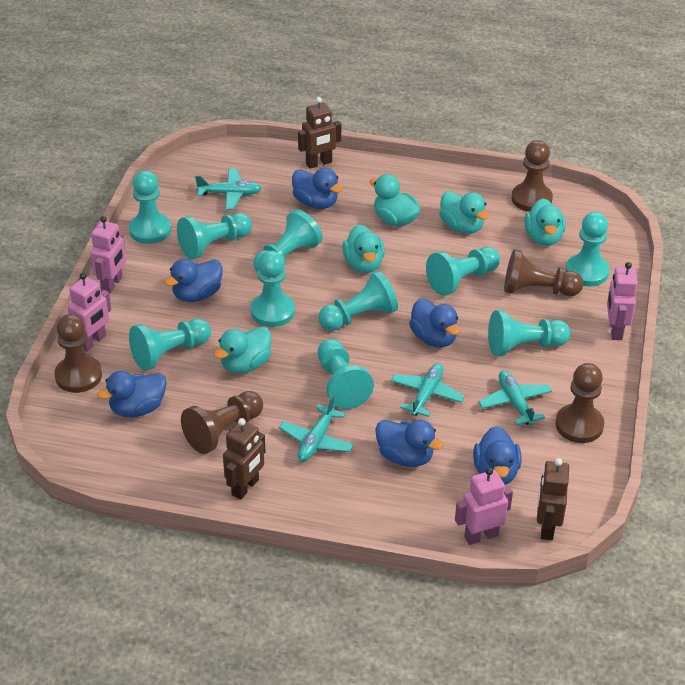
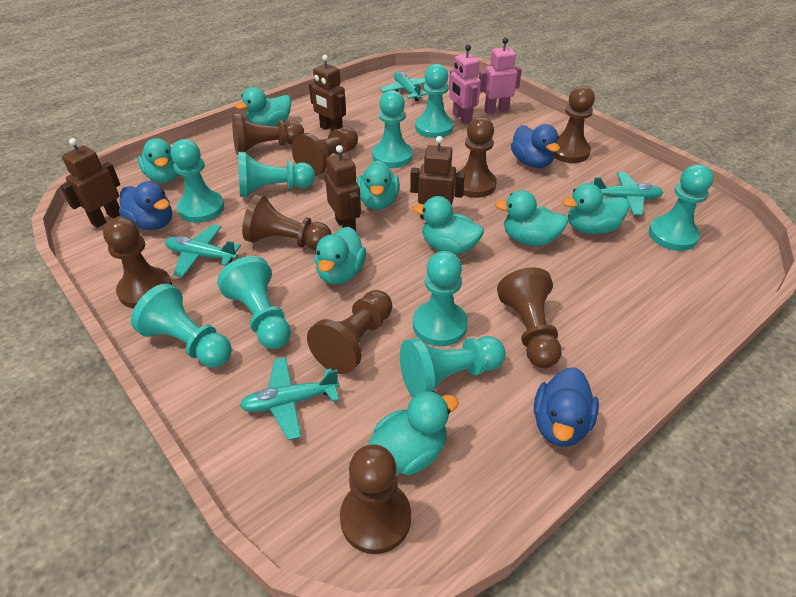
blue duck: [97,371,167,418] [164,259,223,302] [292,168,343,209] [375,420,444,467] [409,298,460,348] [473,426,521,485] = 6 -> [119,181,172,230] [511,124,560,168] [534,367,599,447] = 3
brown pawn: [54,314,102,393] [181,391,263,454] [504,249,583,296] [512,140,553,212] [555,363,604,443] = 5 -> [103,217,172,309] [232,113,304,155] [242,194,332,250] [292,127,358,176] [307,290,392,374] [340,444,411,554] [455,117,497,198] [497,267,562,368] [555,86,595,163] = 9
brown robot: [223,418,265,500] [298,97,341,168] [537,458,569,540] = 3 -> [60,138,120,228] [309,55,346,131] [325,145,361,231] [410,136,465,219] = 4
pink robot: [68,273,111,351] [90,216,126,294] [455,467,513,545] [607,262,638,340] = 4 -> [449,45,481,124] [479,38,522,114] = 2
turquoise duck: [214,326,272,374] [342,224,385,273] [370,174,420,227] [439,191,489,234] [524,198,566,246] = 5 -> [138,138,179,183] [235,87,291,126] [315,227,366,284] [357,160,400,210] [368,391,459,475] [413,196,484,255] [495,190,569,246] [562,183,630,234] = 8
turquoise pawn: [129,171,171,244] [129,319,211,371] [177,213,252,259] [250,251,295,327] [253,209,323,272] [317,339,374,409] [318,270,398,331] [426,247,500,296] [488,310,571,356] [566,212,610,286] = 10 -> [131,284,232,367] [171,139,224,223] [217,256,291,349] [238,152,315,197] [372,90,413,168] [400,336,506,397] [413,251,468,346] [415,64,453,138] [649,164,714,251] = 9

